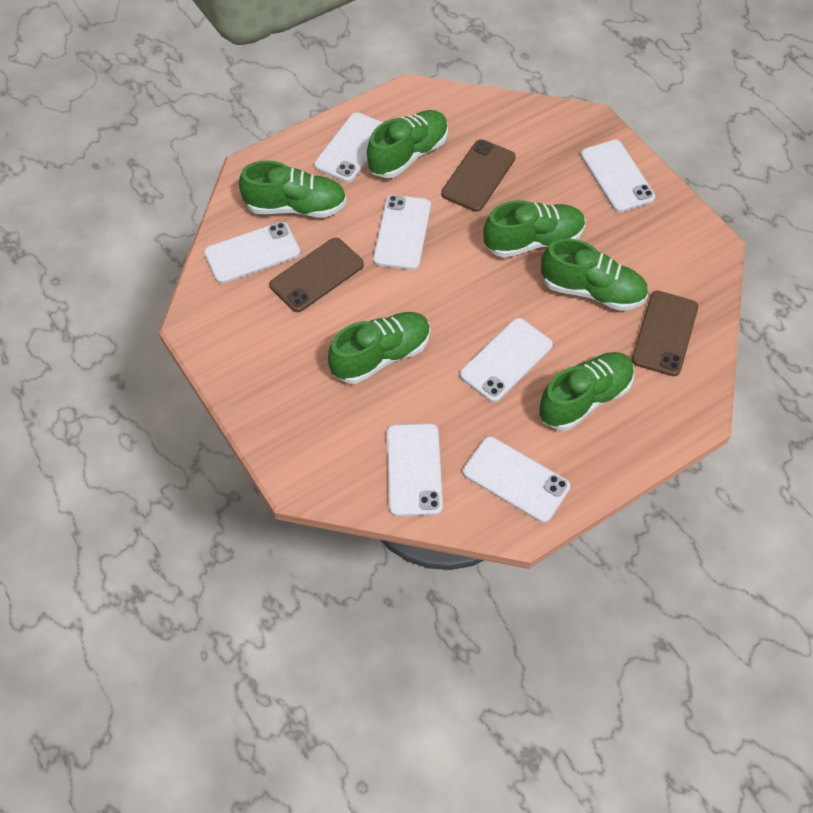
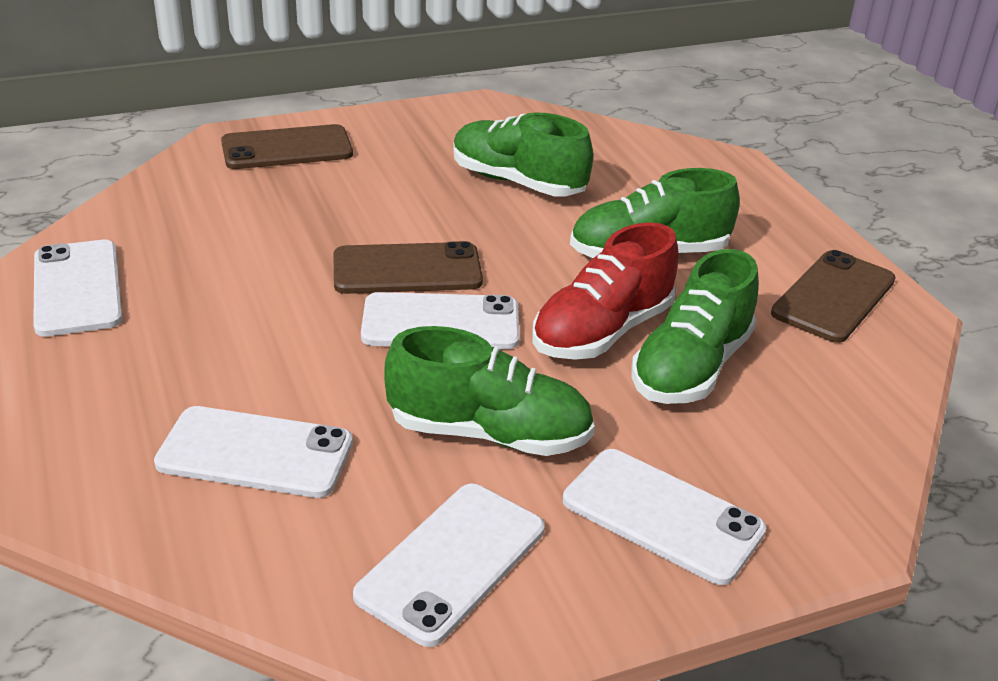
green shoe: [239,160,347,218] [328,312,431,384] [367,110,448,178] [483,200,586,258] [538,352,635,430] [541,238,648,311] = 6 -> [384,326,595,456] [453,112,593,196] [570,168,740,258] [631,249,759,404] = 4
red shoe: none = 0 -> [532,222,679,360] = 1
white phone: [204,222,300,284] [314,112,383,182] [373,195,431,270] [387,424,443,516] [460,318,553,402] [463,436,570,523] [581,140,655,212] = 7 -> [33,240,122,337] [154,406,353,498] [353,484,545,647] [361,292,519,349] [563,449,766,585] = 5

